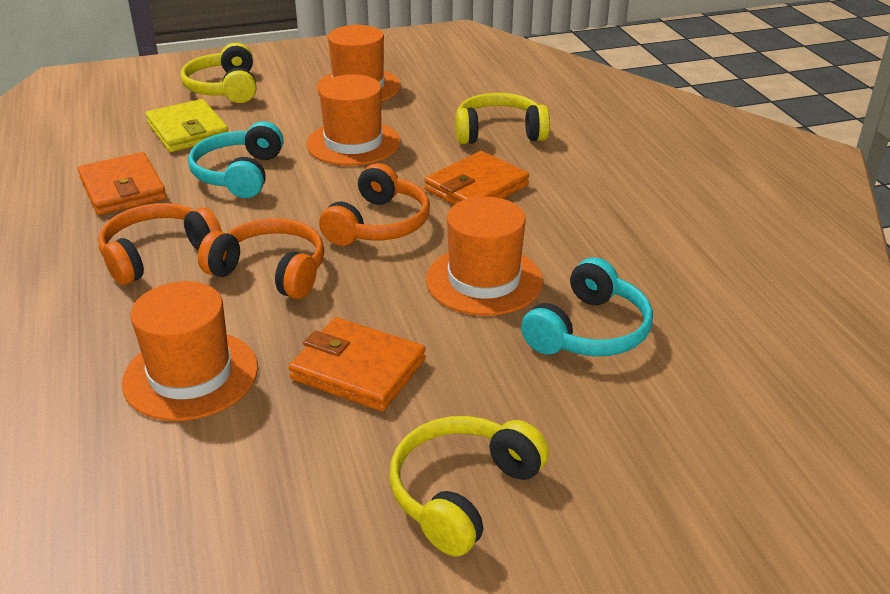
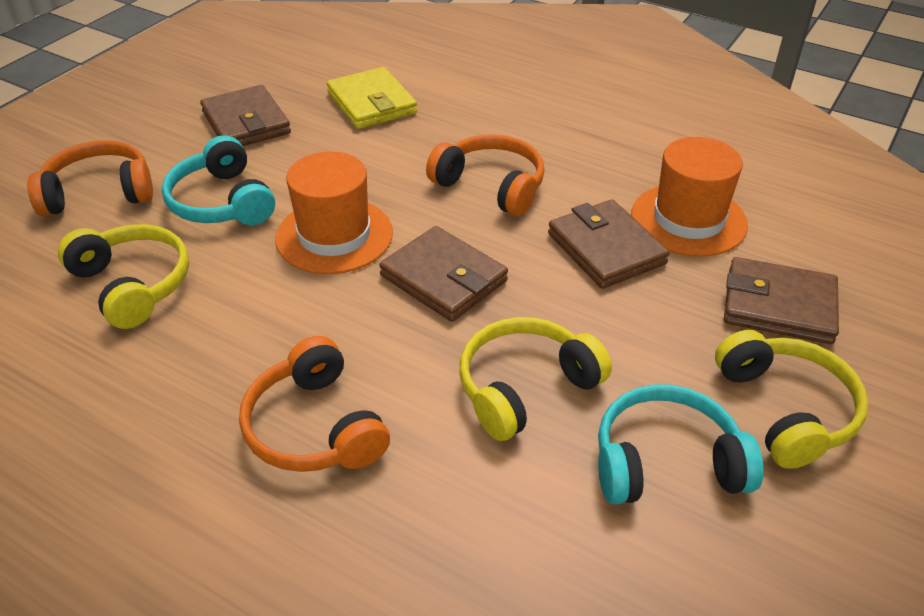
brown wallet: none = 0 -> [200,85,291,146] [379,226,508,322] [548,200,670,289] [724,257,839,344] = 4
orange hat: [122,281,258,421] [306,74,400,166] [316,25,401,102] [426,197,543,316] = 4 -> [275,152,393,274] [632,137,748,257] = 2
orange wallet: [78,152,167,215] [289,317,426,411] [424,151,529,205] = 3 -> none = 0

